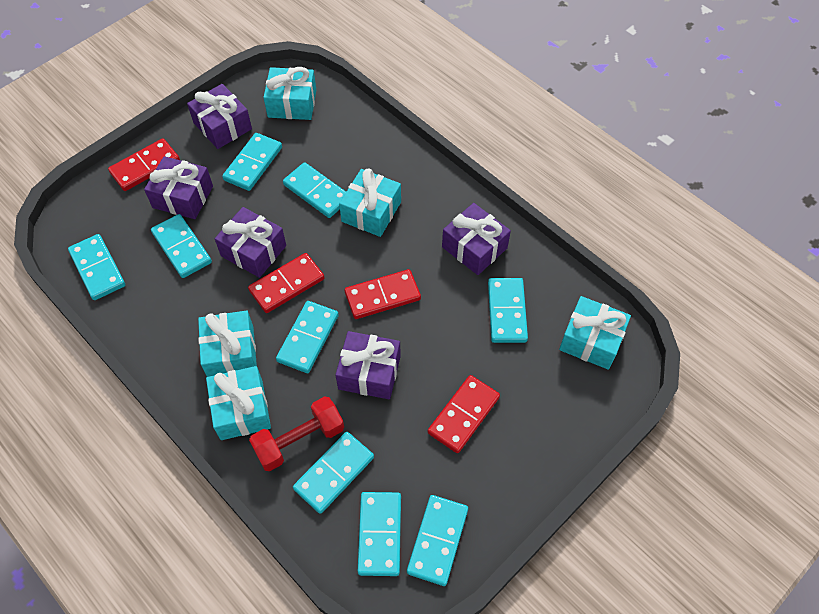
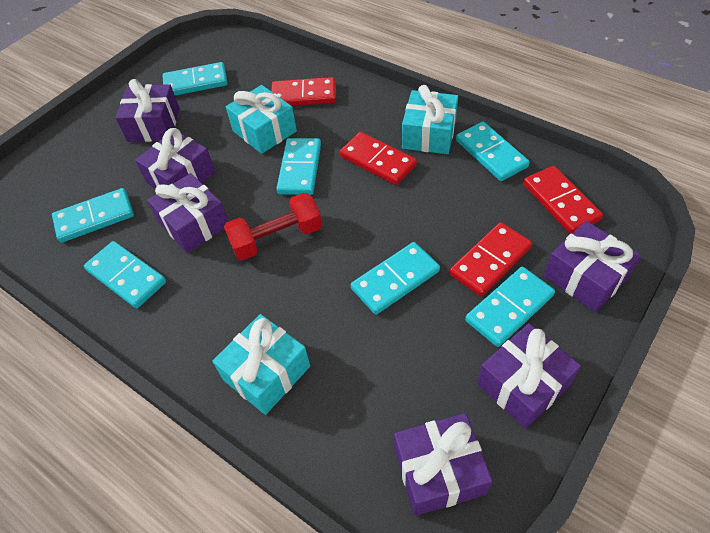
purple gift: [144,156,213,219] [187,84,252,149] [215,207,286,278] [335,331,401,399] [442,203,511,275] = 5 -> [116,79,180,142] [135,128,215,189] [147,173,229,253] [394,413,492,516] [477,323,581,429] [544,221,641,312] = 6
turquoise domino: [68,234,125,300] [151,214,212,278] [222,133,282,191] [276,301,339,373] [283,162,346,218] [293,432,374,514] [358,492,401,576] [407,495,468,586] [488,278,528,343] = 9 -> [52,188,134,243] [84,241,166,308] [163,62,227,96] [276,138,321,195] [351,242,440,315] [456,122,529,181] [465,267,555,347] = 7
turquoise gift: [198,310,257,377] [206,366,271,440] [263,67,316,120] [339,168,401,237] [559,296,631,370] = 5 -> [213,314,310,415] [226,85,297,154] [402,85,458,154] = 3

